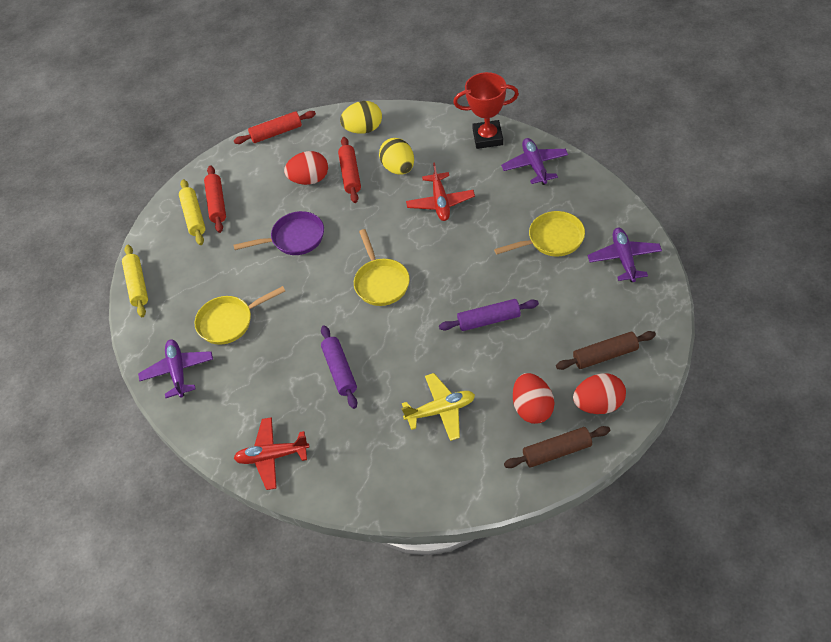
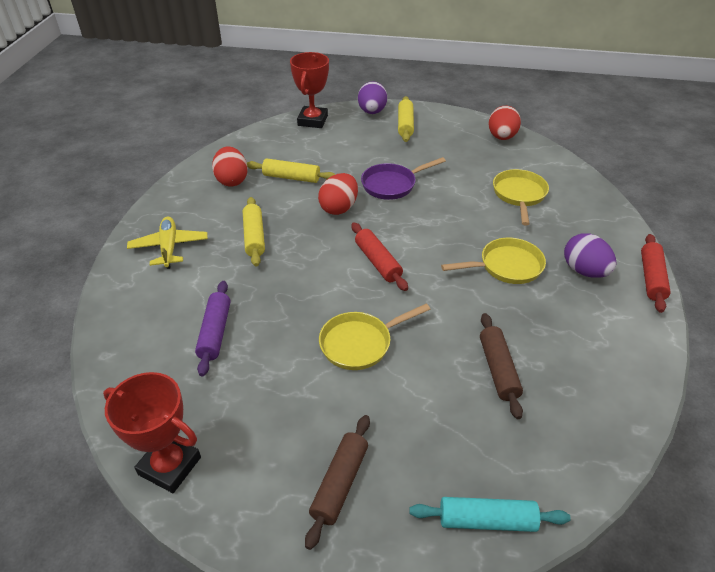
purple egg: none = 0 -> [358,81,387,114] [564,233,616,278] = 2
purple plane: [138,340,213,398] [501,138,568,185] [587,228,662,282] = 3 -> none = 0
purple rolling pin: [321,325,357,409] [439,299,539,331] = 2 -> [195,281,230,376] = 1
red plane: [234,417,309,490] [406,162,475,221] = 2 -> none = 0
red rolling pin: [204,165,226,233] [234,111,316,144] [338,137,361,203] = 3 -> [351,222,408,291] [641,234,671,313] = 2
red trophy: [453,72,519,149] = 1 -> [103,372,201,493] [290,52,329,128] = 2
turquoise rolling pin: none = 0 -> [409,497,571,532] = 1
yellow egg: [340,101,382,134] [379,138,414,175] = 2 -> none = 0
yellow rolling pin: [122,245,148,317] [179,179,206,245] = 2 -> [243,197,265,266] [247,158,336,183] [398,96,414,142] = 3

